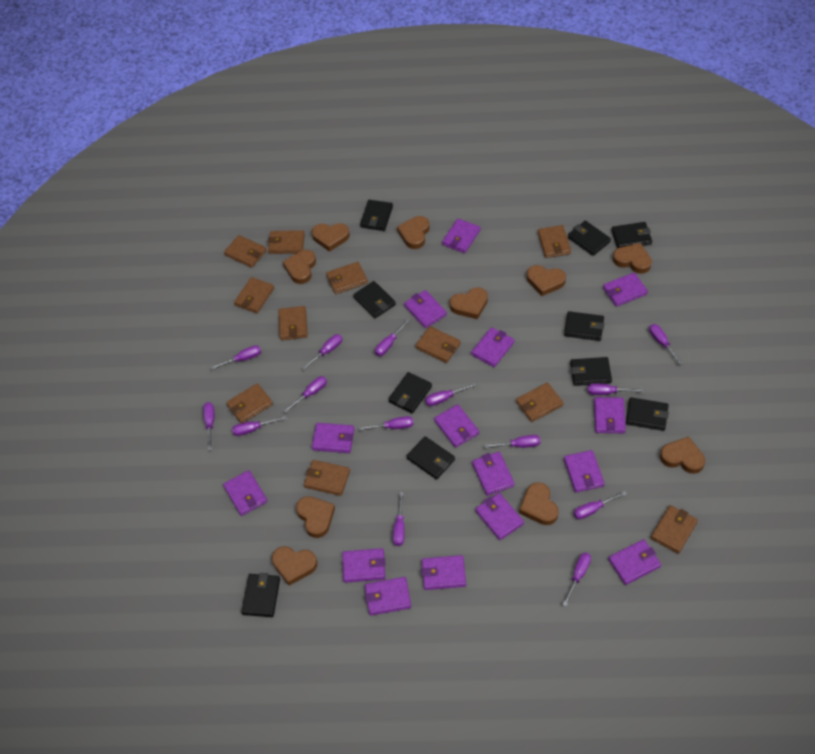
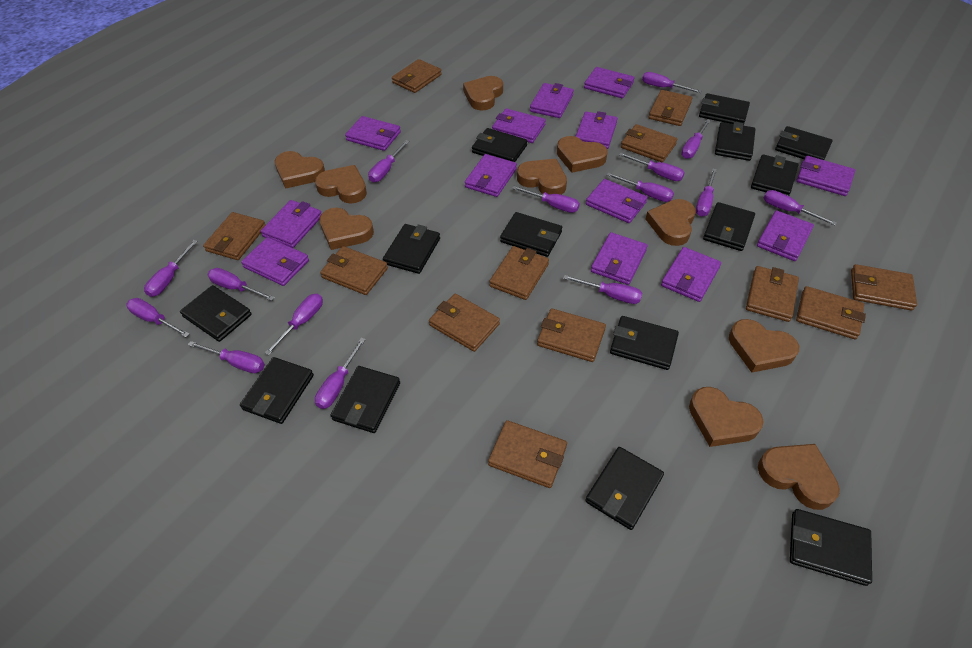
black wallet: [241,573,280,617] [353,281,396,318] [360,200,393,231] [388,372,432,413] [407,436,455,480] [564,311,604,341] [568,221,611,256] [570,357,612,386] [611,222,652,248] [626,397,669,431] = 10 -> [180,285,252,342] [240,357,314,424] [331,366,400,433] [383,224,440,274] [472,128,527,162] [500,212,562,257] [585,447,664,530] [610,316,679,370] [699,93,750,125] [703,202,755,251] [715,122,755,161] [751,154,798,196] [775,126,833,160] [790,509,872,586] = 14
brown wallet: [224,235,267,268] [226,383,273,423] [234,277,274,313] [268,230,305,254] [278,306,308,340] [304,460,350,496] [326,262,368,294] [416,326,461,363] [516,383,563,422] [538,225,571,258] [651,505,698,554] = 11 -> [203,212,265,260] [320,246,388,295] [392,59,442,93] [429,294,500,352] [488,420,567,488] [489,246,549,300] [537,308,606,362] [621,124,677,162] [649,90,692,126] [746,266,799,322] [796,286,866,339] [851,264,917,311] = 12
purple screwdriver: [203,402,214,450] [211,345,261,370] [232,416,286,436] [284,376,327,412] [302,334,342,370] [359,416,414,430] [375,318,410,356] [393,492,405,546] [425,383,477,406] [484,435,540,448] [563,553,591,606] [574,491,627,519] [588,383,643,395] [649,324,683,365] = 14 -> [126,298,189,337] [144,240,198,297] [188,341,265,373] [207,268,275,301] [265,294,323,356] [315,338,366,409] [368,140,409,182] [512,186,580,213] [563,275,642,304] [607,172,674,202] [619,153,685,181] [642,72,702,93] [681,119,711,159] [696,169,717,217] [764,190,837,226] = 15
purple wallet: [223,470,267,516] [312,423,354,453] [342,548,386,583] [365,577,411,616] [404,290,447,328] [421,555,466,590] [434,404,479,448] [442,219,480,253] [471,327,514,367] [472,452,515,496] [475,493,524,540] [564,450,605,493] [594,397,626,433] [603,273,648,307] [608,539,661,585] = 15 -> [241,237,309,286] [261,200,321,248] [345,116,401,151] [465,154,517,197] [492,108,546,143] [530,83,574,118] [575,111,618,149] [584,67,635,98] [586,179,648,223] [591,232,647,285] [661,247,721,302] [757,210,814,261] [796,156,855,196] = 13

